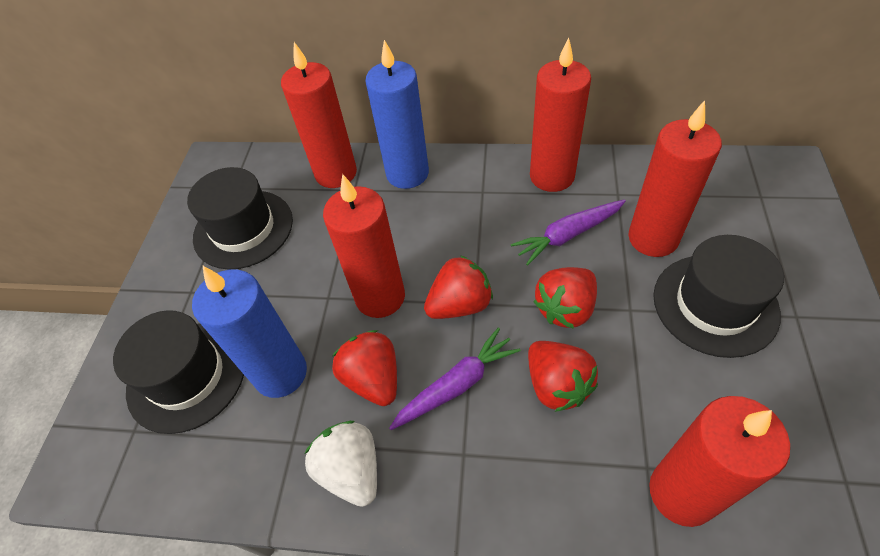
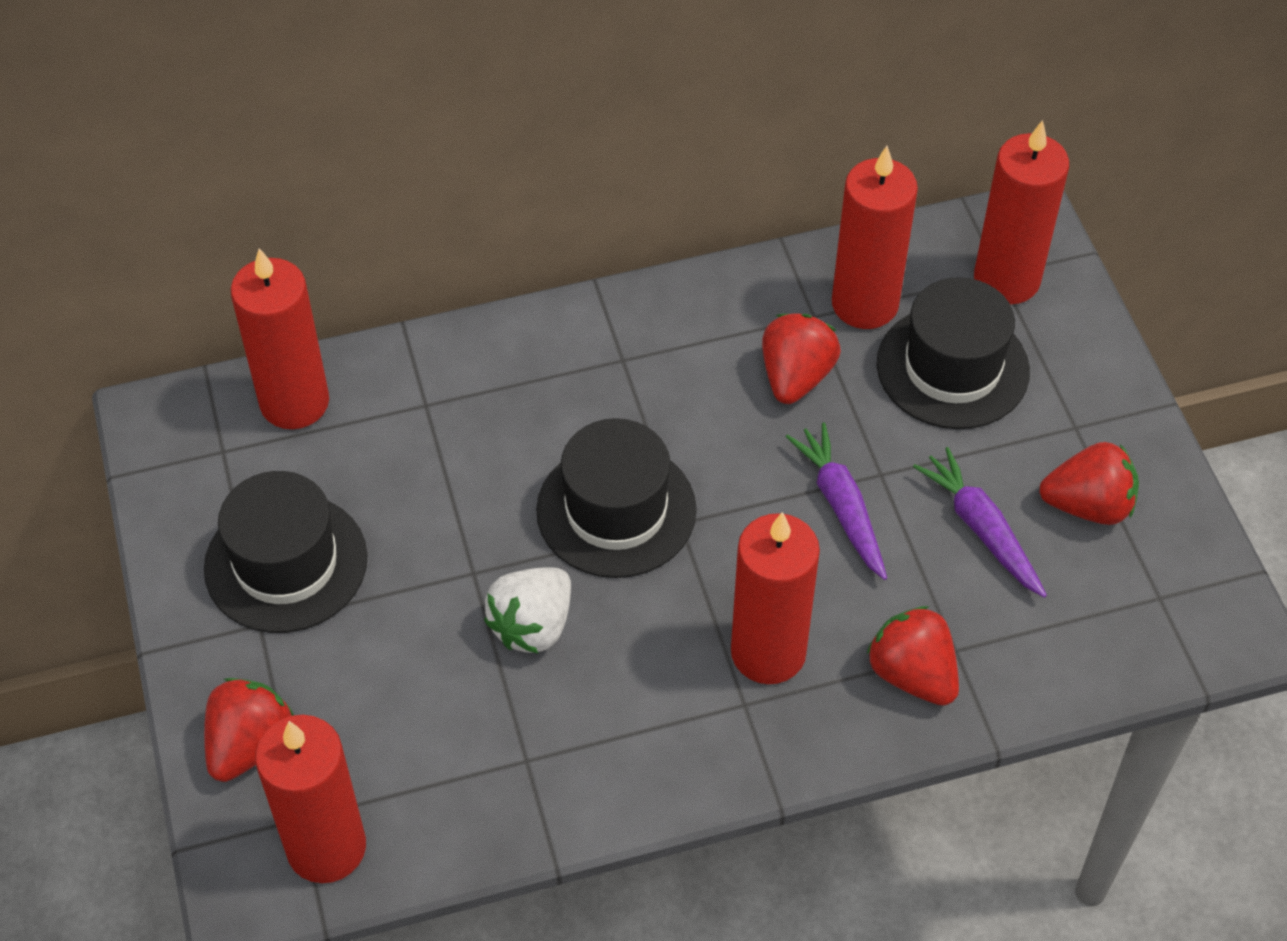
blue candle: [192,265,307,398] [365,40,429,189] = 2 -> none = 0

